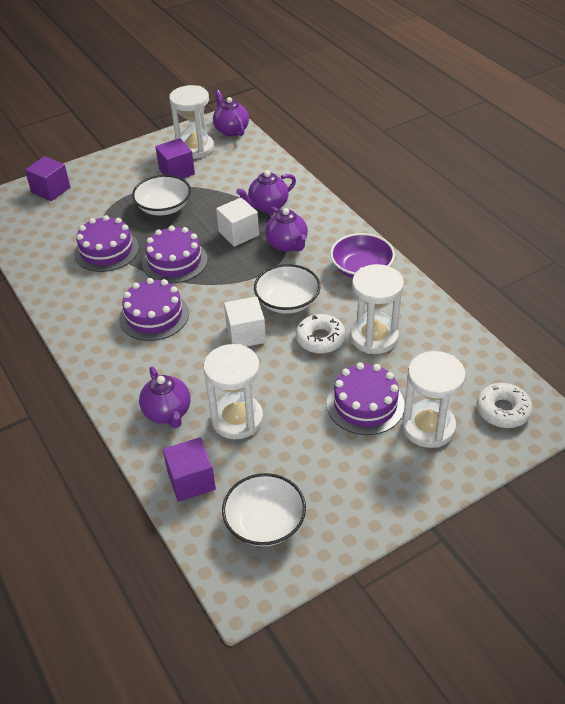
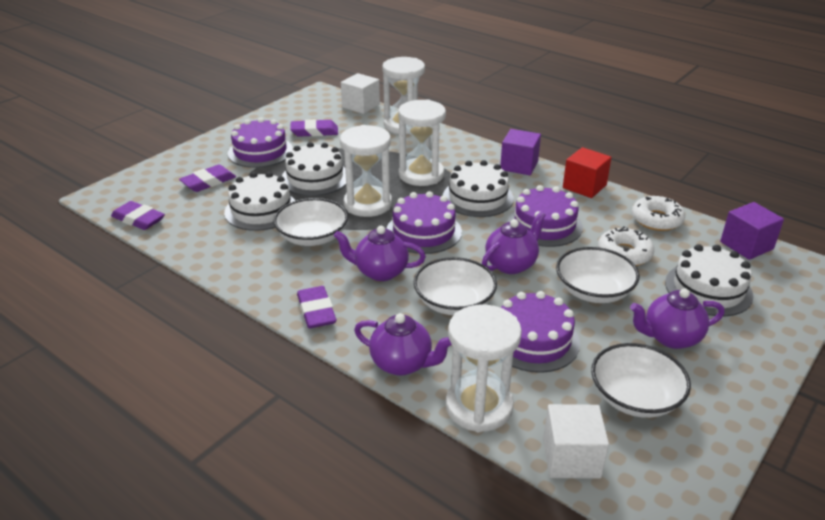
purple bowl: [330,233,395,278] = 1 -> none = 0
purple cube: [25,156,70,201] [155,138,195,178] [163,437,216,502] = 3 -> [500,129,541,175] [720,202,784,260] = 2
purple eraser: none = 0 -> [111,201,165,230] [179,165,236,192] [290,119,338,137] [297,286,337,329] = 4
red cube: none = 0 -> [563,147,612,198] = 1
white bowl: [132,175,191,215] [222,473,306,546] [254,264,320,314] = 3 -> [273,198,348,246] [414,257,497,315] [556,247,640,303] [591,343,691,418] = 4
white cake: none = 0 -> [224,172,296,231] [282,142,346,196] [443,160,514,217] [665,244,753,316] = 4

